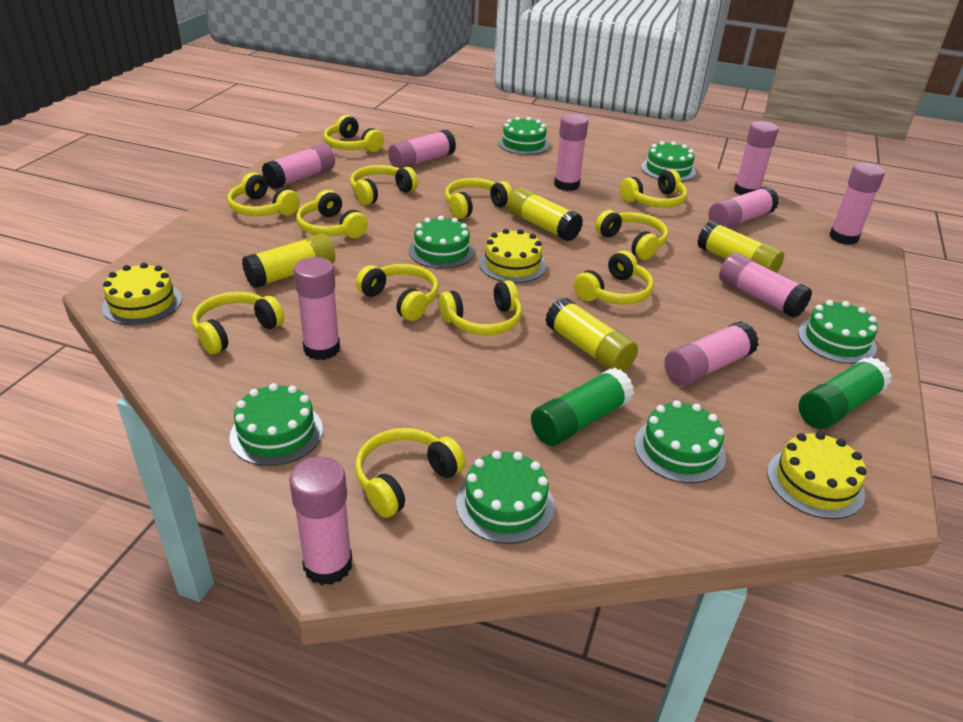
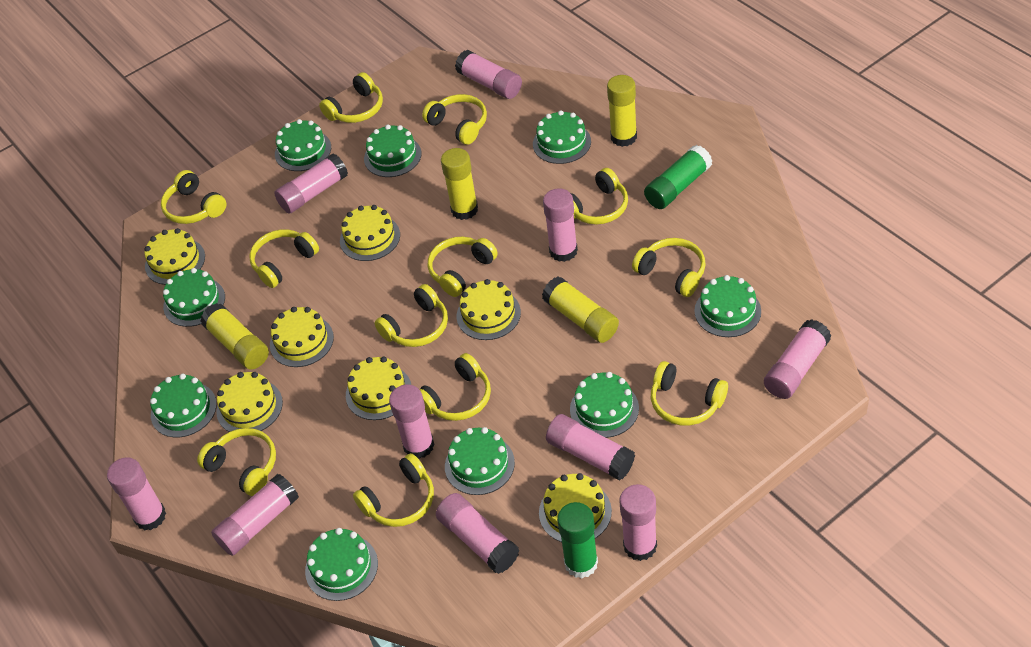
green cake: [229,383,323,466] [409,216,475,269] [456,451,554,544] [498,117,550,155] [635,400,726,483] [641,141,696,182] [798,300,878,364] = 7 -> [150,374,217,438] [163,268,225,327] [275,119,331,171] [305,528,378,601] [364,125,422,177] [445,427,515,495] [533,110,591,164] [570,372,639,438] [694,275,761,337] = 9
yellow cake: [102,263,182,325] [479,229,546,283] [767,432,866,519] = 3 -> [145,228,205,285] [216,372,283,432] [270,307,334,367] [340,205,400,261] [346,357,411,420] [457,279,521,340] [539,473,612,542] = 7

